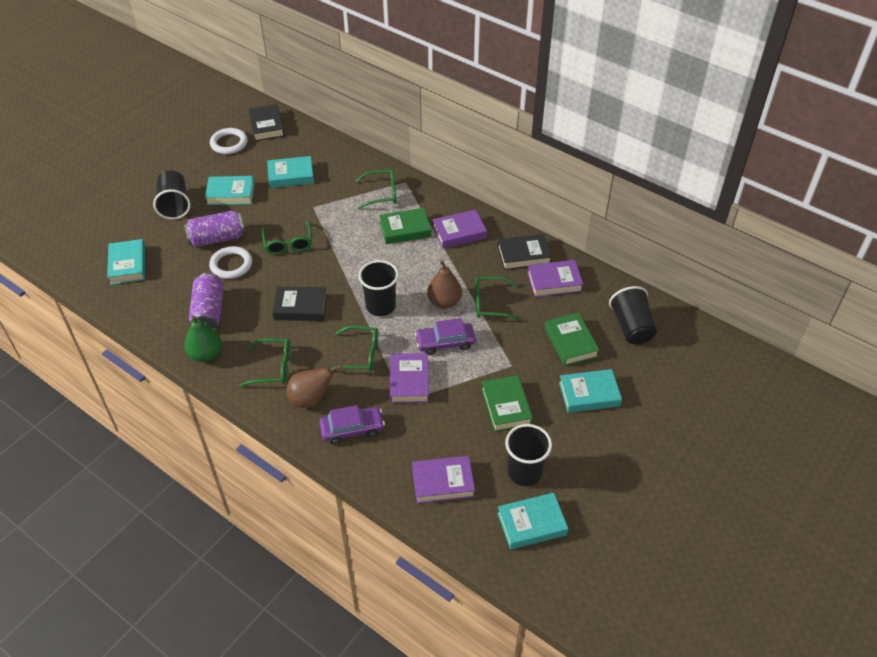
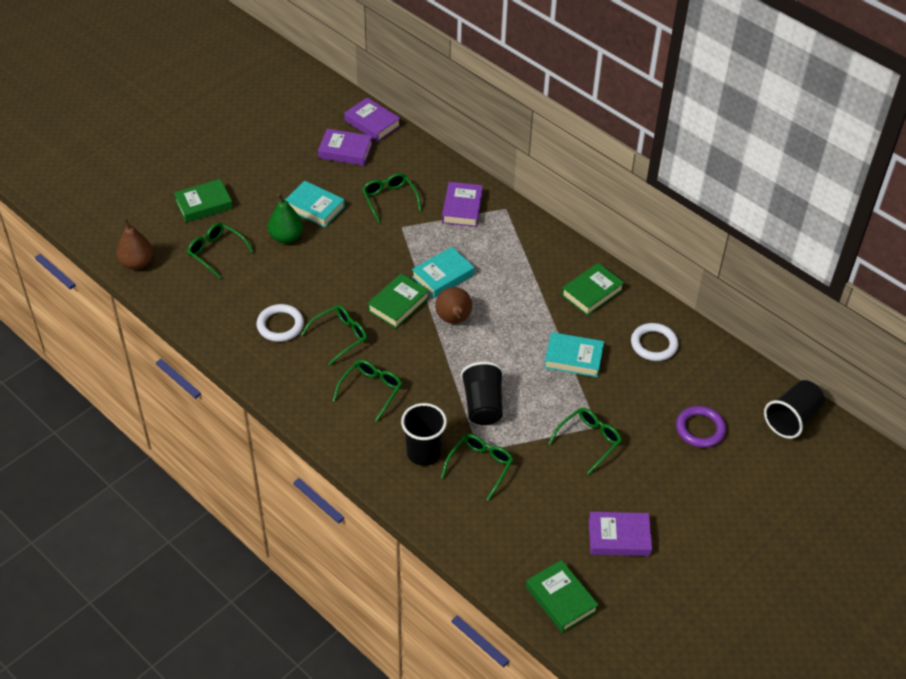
black book: [248,104,285,141] [272,287,327,321] [497,234,552,270] = 3 -> none = 0
black cup: [153,170,191,219] [358,260,399,316] [505,424,552,486] [609,286,657,345] = 4 -> [401,403,447,466] [461,361,504,425] [764,380,825,439] = 3
green book: [379,208,431,244] [481,375,533,432] [545,313,599,366] = 3 -> [174,179,233,223] [367,274,429,328] [526,560,598,633] [561,263,624,316] = 4
green glasses: [239,338,291,387] [261,221,312,255] [331,326,378,372] [355,169,396,210] [475,276,521,320] = 5 -> [187,223,254,279] [301,305,367,366] [333,360,402,422] [362,173,422,223] [441,434,514,501] [548,408,622,475] = 6
purple can: [184,211,245,247] [189,273,224,330] = 2 -> none = 0
purple car: [319,405,385,445] [415,318,476,355] = 2 -> none = 0
purple ring: none = 0 -> [676,406,726,448] = 1
turquoise book: [107,239,145,285] [205,176,255,205] [267,156,314,188] [497,493,568,550] [559,369,622,413] = 5 -> [285,181,345,227] [412,247,474,298] [544,332,604,377] = 3

